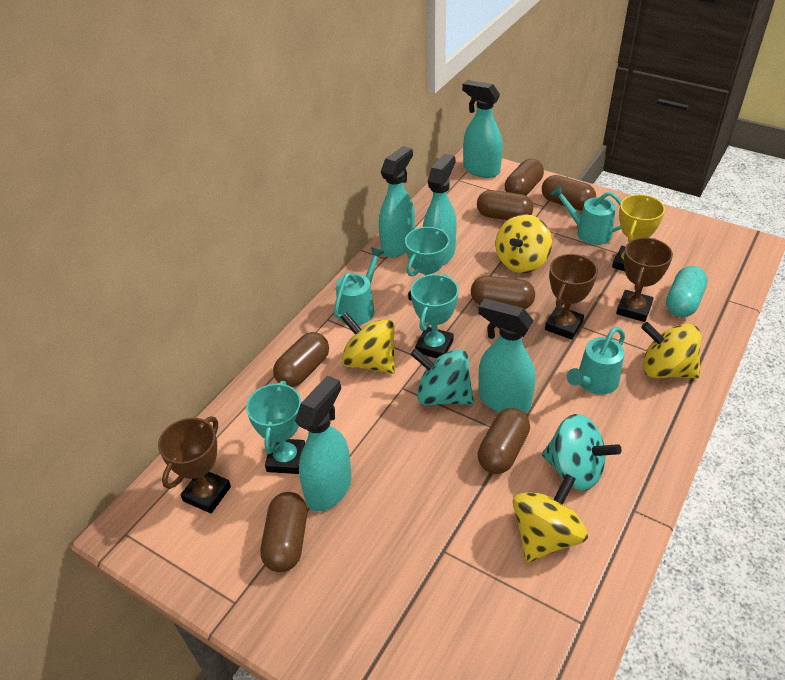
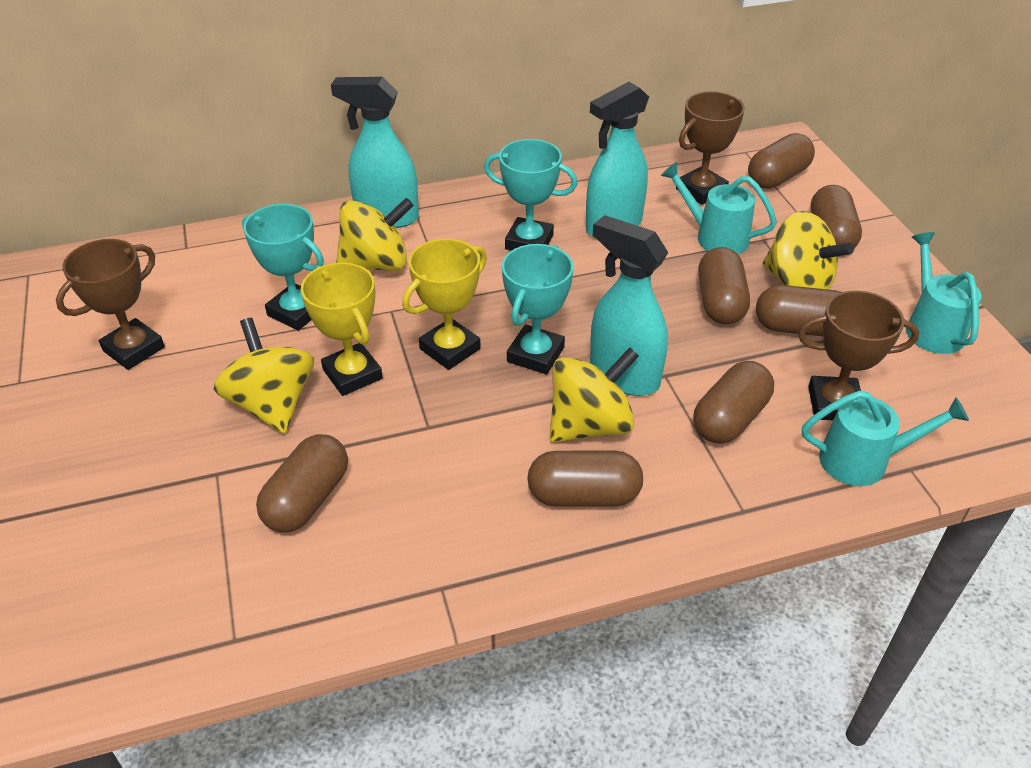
turquoise capsule: [666,266,708,317] = 1 -> none = 0
turquoise spinning top: [410,348,474,405] [542,414,622,491] = 2 -> none = 0
turquoise spray bottle: [295,375,351,511] [379,146,415,258] [423,154,457,265] [462,80,503,178] [478,298,536,413] = 5 -> [331,77,419,228] [586,82,649,237] [590,215,668,396] = 3
yellow trophy: [612,194,665,271] = 1 -> [301,262,383,396] [402,239,487,370] = 2

